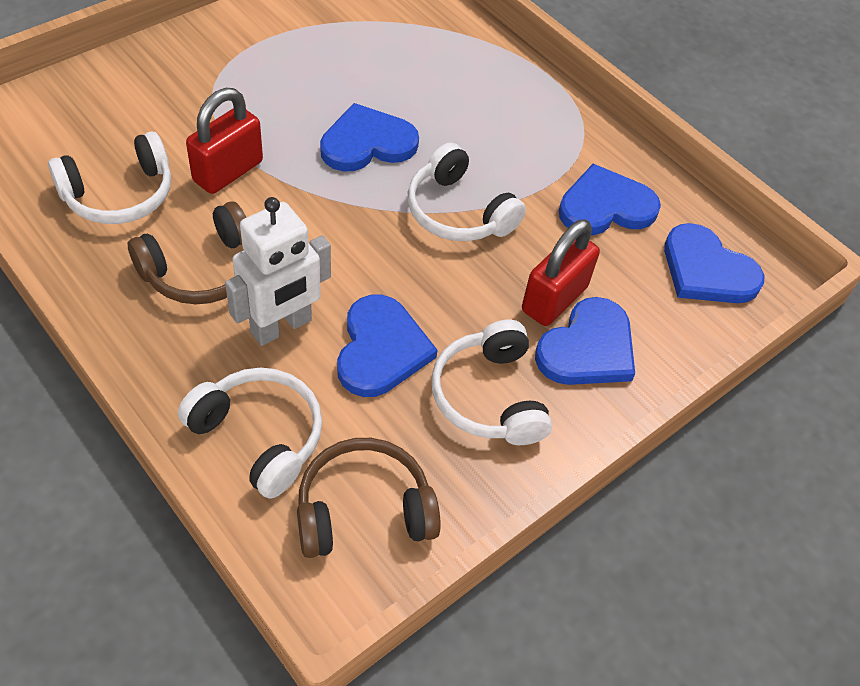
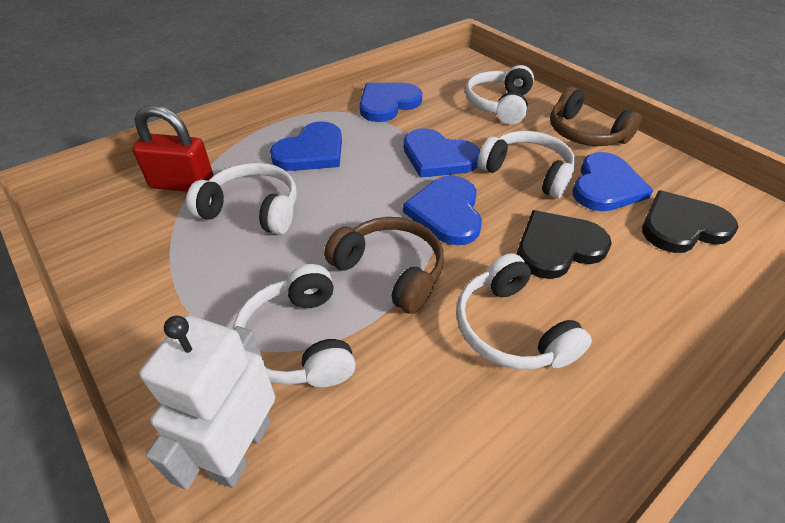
black heart: none = 0 -> [517,210,612,279] [642,190,739,253] = 2
red padlock: [186,88,263,194] [522,219,600,326] = 2 -> [132,105,214,192] = 1
white headphones: [48,131,171,224] [178,368,322,499] [408,142,526,241] [431,320,552,445] = 4 -> [186,162,297,235] [233,264,356,387] [456,253,592,370] [465,65,534,125] [478,131,575,198] = 5

